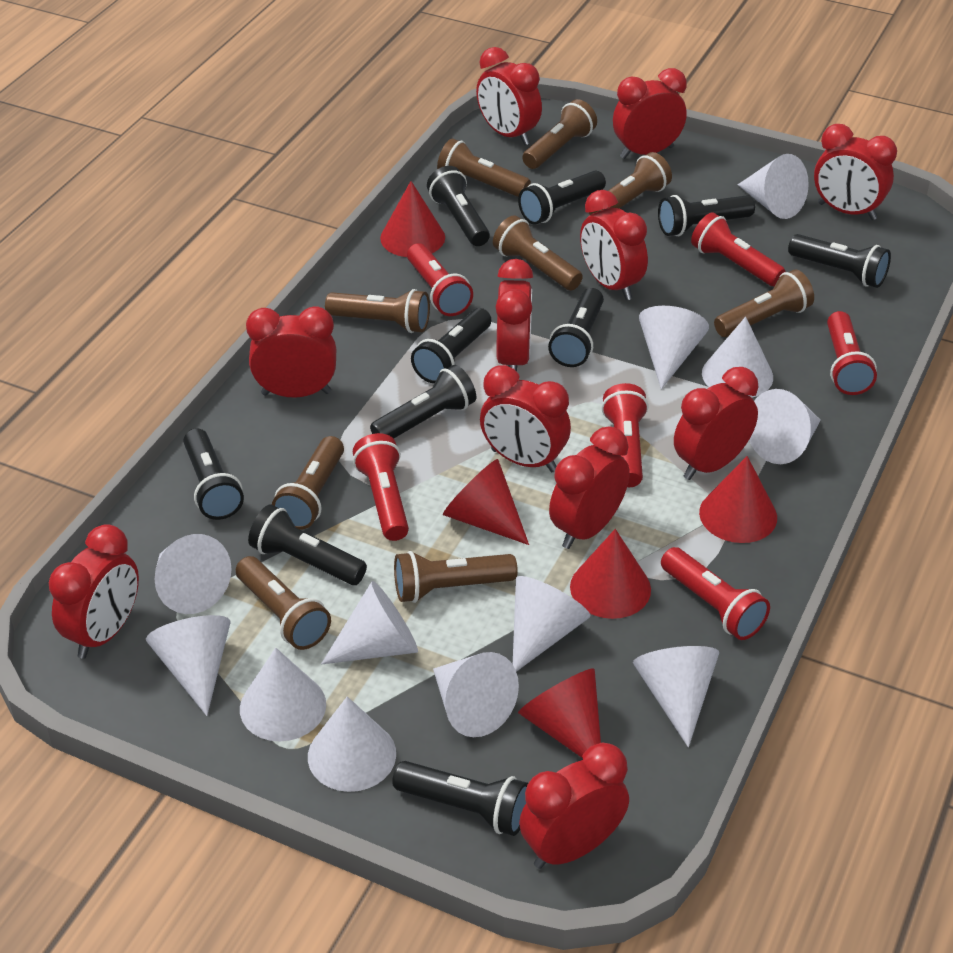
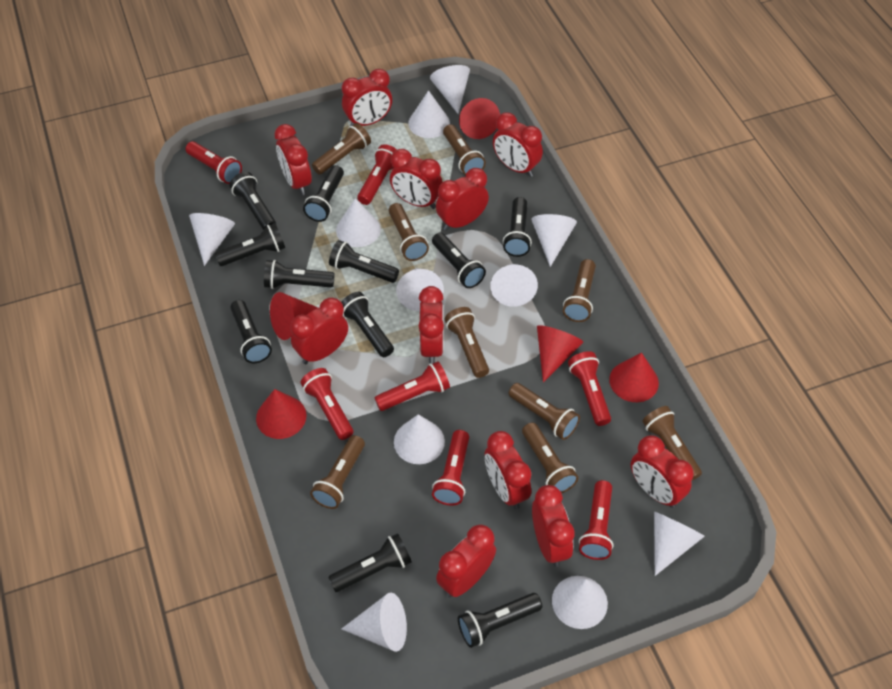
black flashlight: [183,428,244,520] [248,504,367,585] [370,365,476,439] [392,761,528,836] [411,308,491,383] [427,166,490,246] [518,170,606,225] [548,288,604,367] [658,195,755,236] [788,234,891,288] = 10 -> [215,223,285,266] [229,172,276,230] [230,300,272,363] [264,260,335,289] [303,165,344,222] [328,533,412,592] [329,240,399,283] [341,292,394,357] [432,233,486,288] [458,593,542,648] [503,197,532,257] = 11
red flashlight: [353,433,409,541] [407,243,473,316] [601,383,649,487] [661,547,770,640] [691,212,786,286] [827,311,877,395] = 6 -> [185,141,242,184] [301,368,353,440] [357,144,397,205] [375,361,450,411] [432,430,469,506] [568,351,611,426] [579,480,614,560] = 7
white cone: [146,615,230,716] [155,534,231,614] [240,648,326,741] [308,696,396,792] [321,581,418,665] [433,652,519,737] [513,576,590,672] [633,646,719,747] [639,306,709,389] [702,317,773,398] [738,154,809,219] [749,389,821,464] = 12 -> [189,213,235,266] [336,198,381,247] [342,593,407,652] [394,414,445,464] [396,268,444,311] [408,90,450,138] [430,65,470,114] [490,264,538,307] [531,214,577,267] [552,576,608,629] [654,512,705,576] = 11

